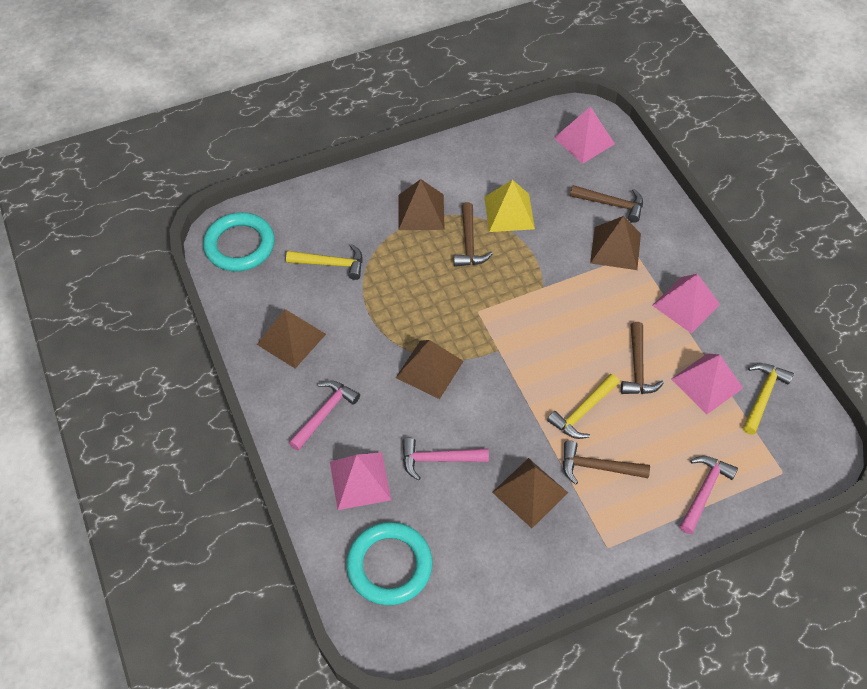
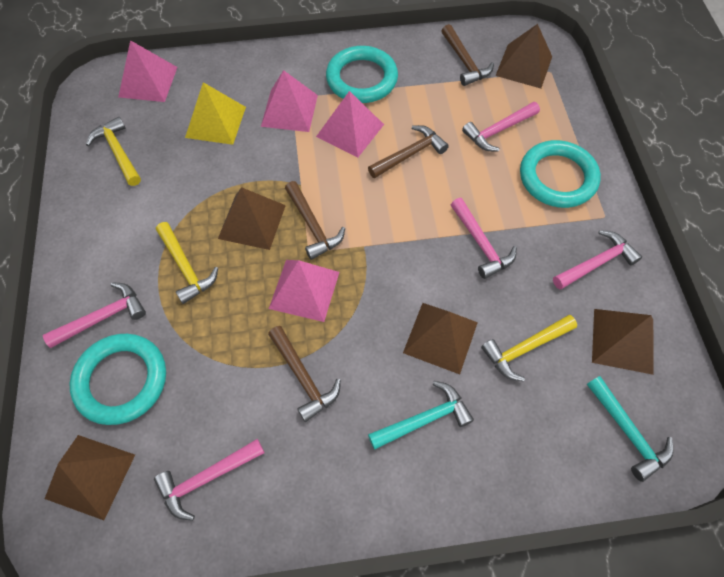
pink hammer: [289,381,360,451] [402,438,489,480] [680,456,738,534] = 3 -> [43,282,146,348] [154,439,265,521] [451,198,517,279] [462,102,540,151] [553,230,642,289] = 5
turquoise hammer: none = 0 -> [368,381,474,450] [587,376,674,482] = 2
turquoise ring: [203,212,275,272] [346,522,433,605] = 2 -> [70,334,166,425] [326,46,398,103] [520,140,601,208] = 3

